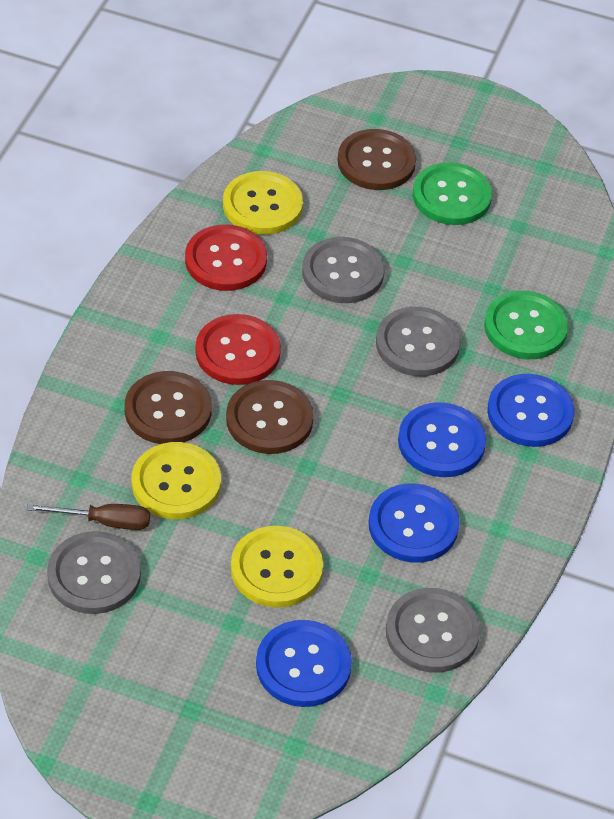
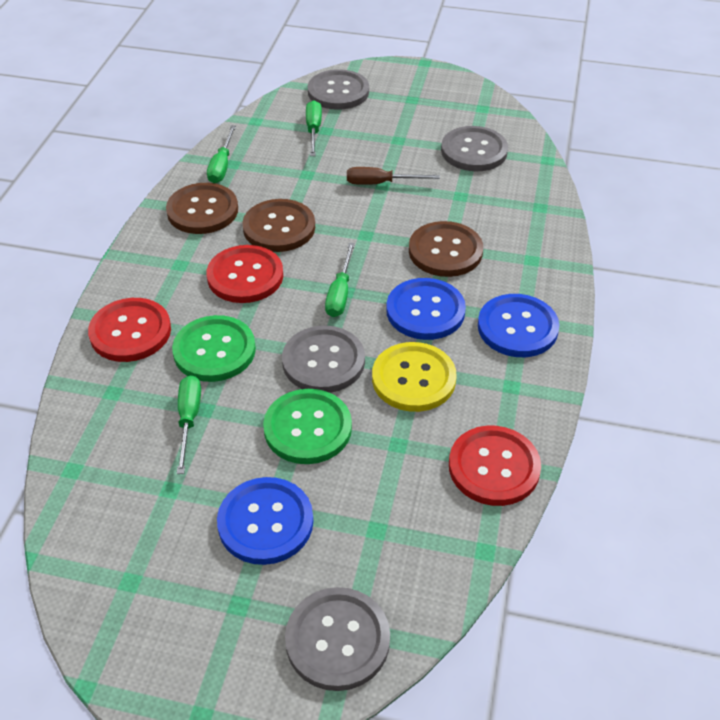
blue button: [256,620,352,707] [368,483,460,563] [398,402,486,477] [487,374,574,447] = 4 -> [217,477,313,565] [386,278,466,340] [478,294,559,357] = 3
green screwdriver: none = 0 -> [177,375,201,474] [207,125,236,183] [306,100,322,156] [325,242,355,317] = 4
red button: [185,225,267,291] [195,314,281,385] = 2 -> [88,298,171,362] [207,245,283,303] [449,426,541,506] = 3
yellow button: [132,442,221,519] [223,171,303,235] [231,526,323,608] = 3 -> [372,342,457,412] = 1

